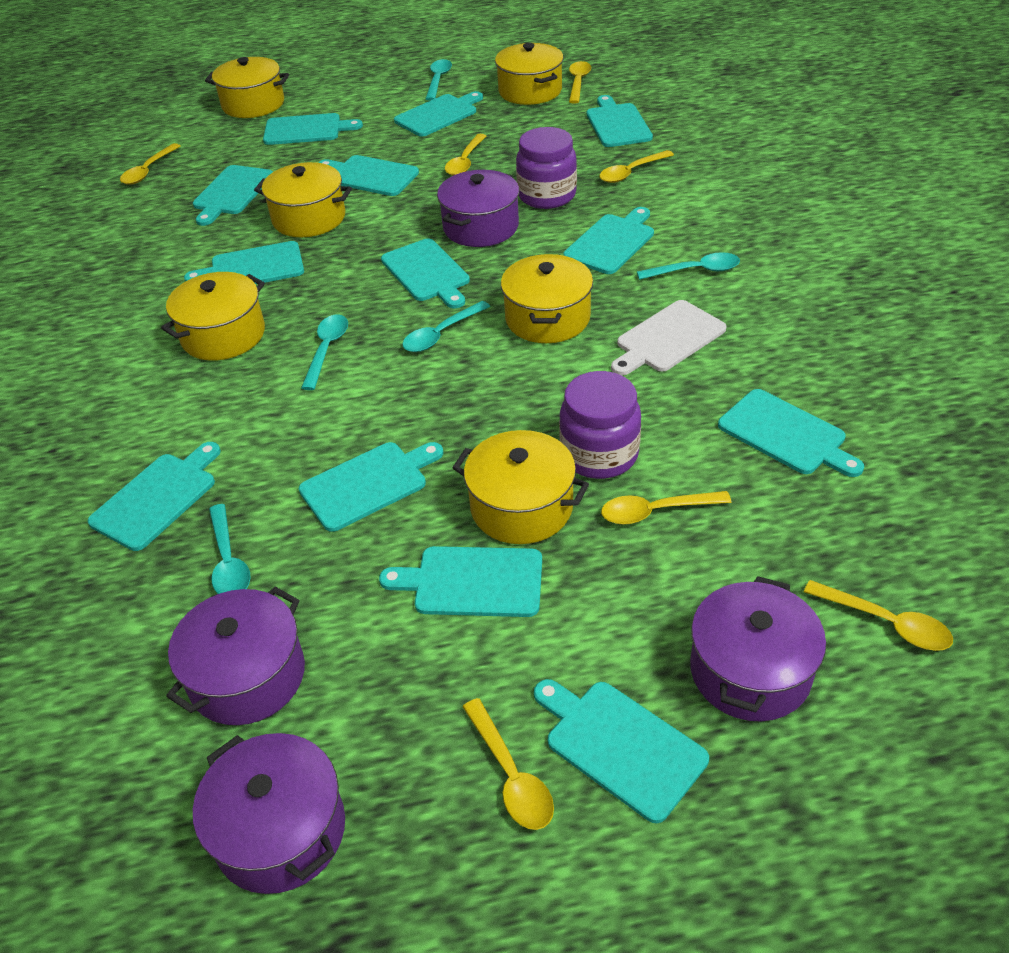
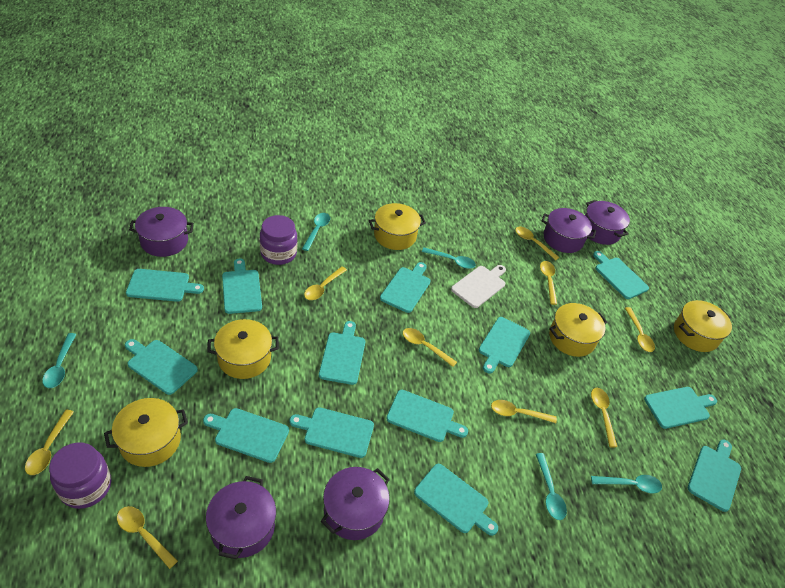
purple pot: [166,587,305,725] [193,733,345,894] [437,170,519,247] [690,576,826,722] = 4 -> [129,207,194,257] [206,476,276,559] [321,467,390,540] [542,208,596,253] [585,200,630,245] = 5
yellow pot: [161,272,265,361] [205,57,289,118] [254,162,352,237] [453,430,589,544] [495,43,563,105] [501,254,593,343] = 6 -> [104,398,188,467] [207,319,279,379] [369,203,426,250] [549,303,607,357] [674,300,732,352] = 5
yellow spoon: [120,143,181,185] [445,134,486,176] [462,698,554,830] [569,61,591,104] [599,150,674,183] [601,491,731,525] [804,580,953,651] = 7 -> [25,410,74,475] [117,506,178,569] [304,266,347,300] [403,328,457,367] [491,400,557,423] [515,227,559,260] [540,261,557,305] [591,388,617,447] [625,307,655,352] = 9

